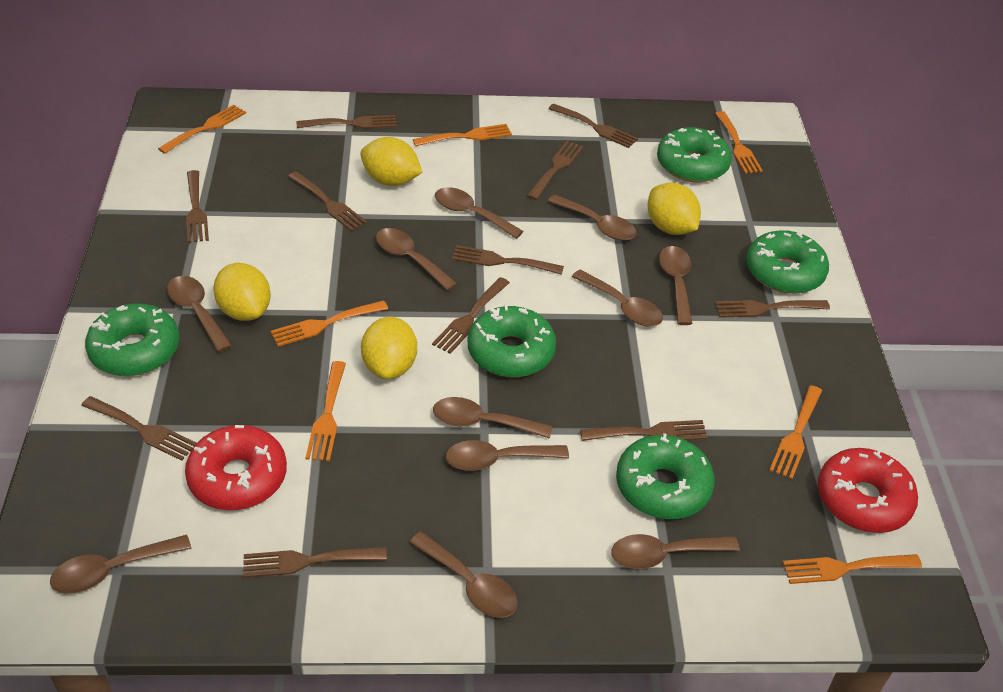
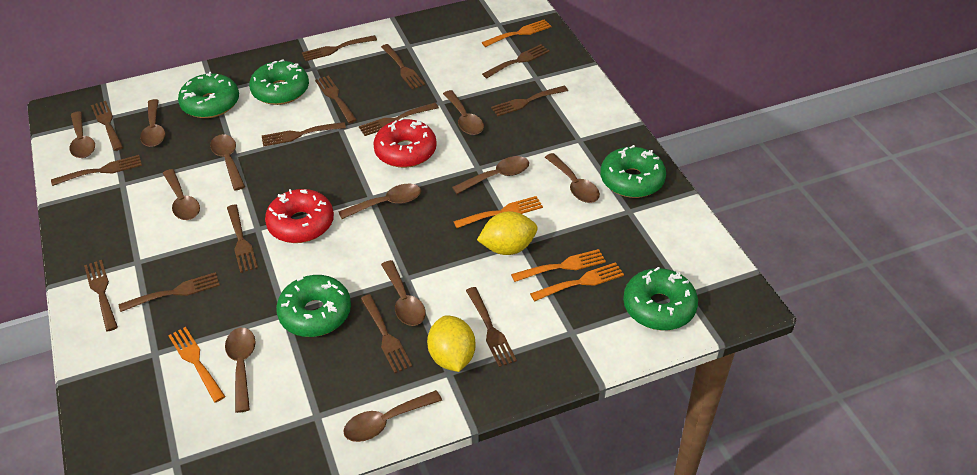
brown fork: [81,396,196,461] [186,170,209,243] [243,547,387,578] [288,171,367,231] [297,115,397,129] [432,277,510,354] [452,245,564,275] [527,141,583,200] [548,104,638,148] [580,420,708,441] [715,300,830,318] = 11 -> [51,155,142,186] [84,260,118,332] [91,101,123,151] [119,272,220,312] [227,204,258,273] [262,122,346,147] [301,35,377,61] [315,75,357,123] [359,103,439,136] [361,294,412,373] [381,44,425,90] [466,287,517,367] [482,44,550,78] [491,86,568,117] = 14
orange fork: [158,105,246,154] [271,300,388,347] [306,361,346,461] [413,124,512,146] [715,111,763,174] [769,385,822,479] [783,554,922,584] = 7 -> [168,327,226,403] [453,196,543,228] [482,19,551,47] [511,249,606,282] [530,262,624,301] = 5
yellow lemon: [213,263,271,321] [360,137,422,186] [361,317,417,379] [648,183,701,235] = 4 -> [427,315,475,372] [477,211,537,255] = 2

